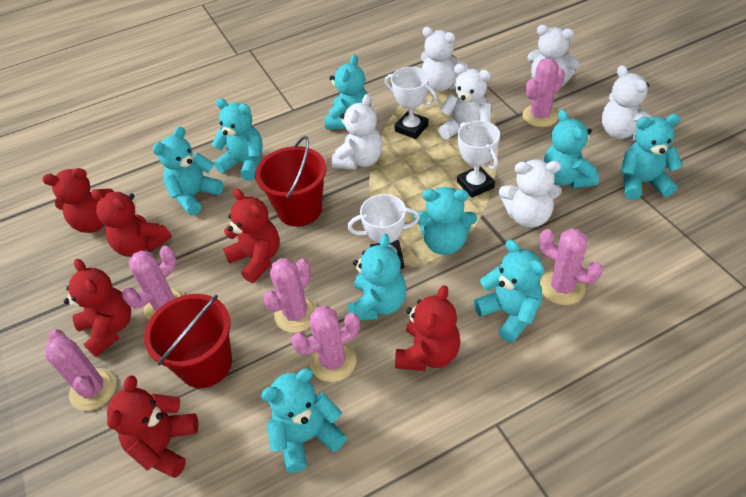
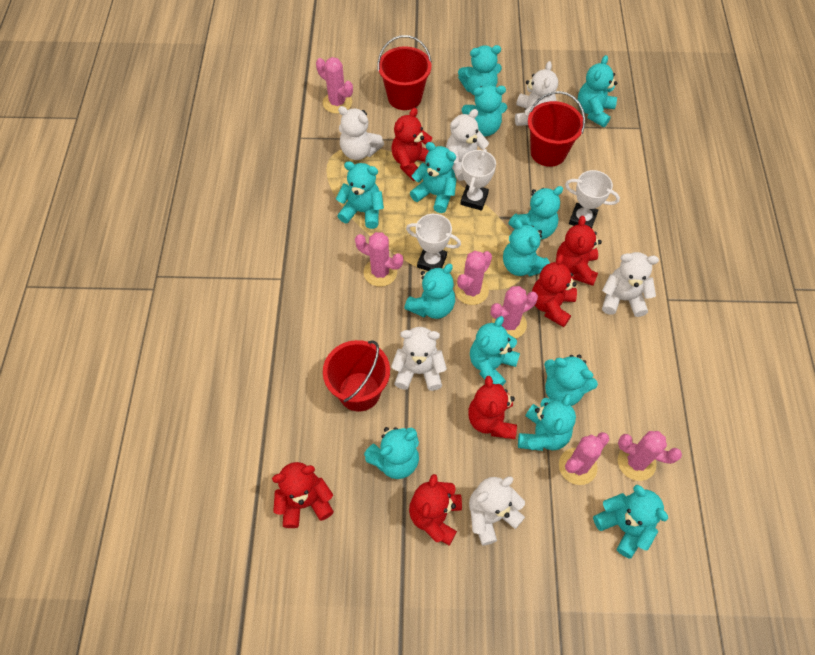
red bucket: [144,294,232,388] [255,136,326,227] = 2 -> [323,340,390,412] [377,35,432,110] [528,91,585,167] = 3
turquoise teddy bear: [153,127,224,215] [211,98,263,181] [260,368,347,473] [325,54,371,129] [348,234,406,321] [414,187,477,255] [473,239,544,343] [543,109,599,188] [621,114,683,200] = 9 -> [336,161,384,229] [364,427,419,479] [404,264,455,319] [410,142,457,213] [458,45,502,96] [462,85,507,136] [470,316,520,386] [503,219,550,277] [509,186,563,240] [518,394,576,451] [544,355,598,406] [578,55,617,127] [593,485,668,559] = 13

